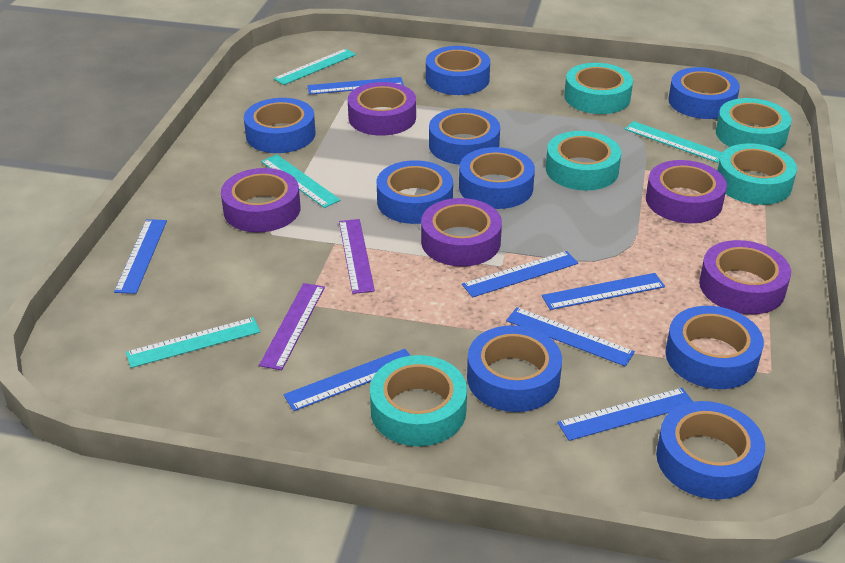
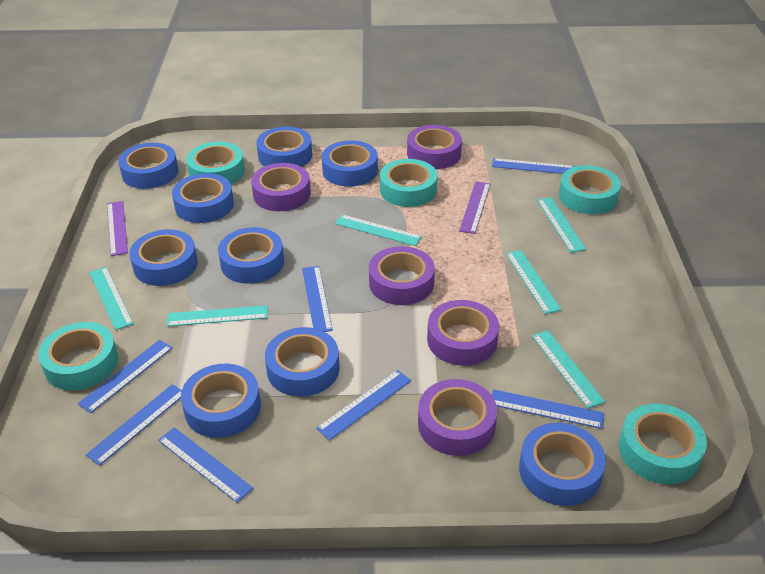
turquoise ruler: [126,317,260,368] [261,154,341,208] [273,49,356,85] [624,121,722,163] = 4 -> [89,267,133,330] [166,305,268,327] [335,215,422,246] [506,250,562,314] [532,330,605,408] [537,197,586,252] = 6

